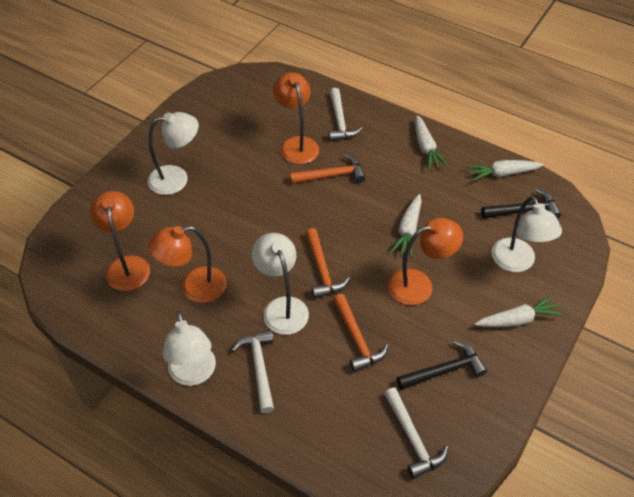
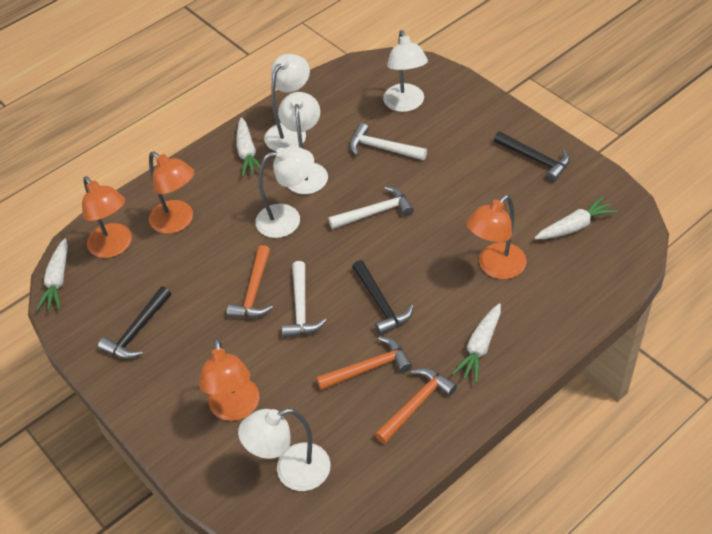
black hammer: [397,340,487,390] [481,189,561,219] = 2 -> [98,286,171,359] [352,260,414,335] [494,131,570,182] = 3
white lamp: [147,112,199,195] [163,311,216,386] [252,233,309,335] [492,196,562,272] = 4 -> [238,409,331,491] [255,146,314,238] [264,54,310,151] [278,92,328,194] [383,30,428,112] = 5

